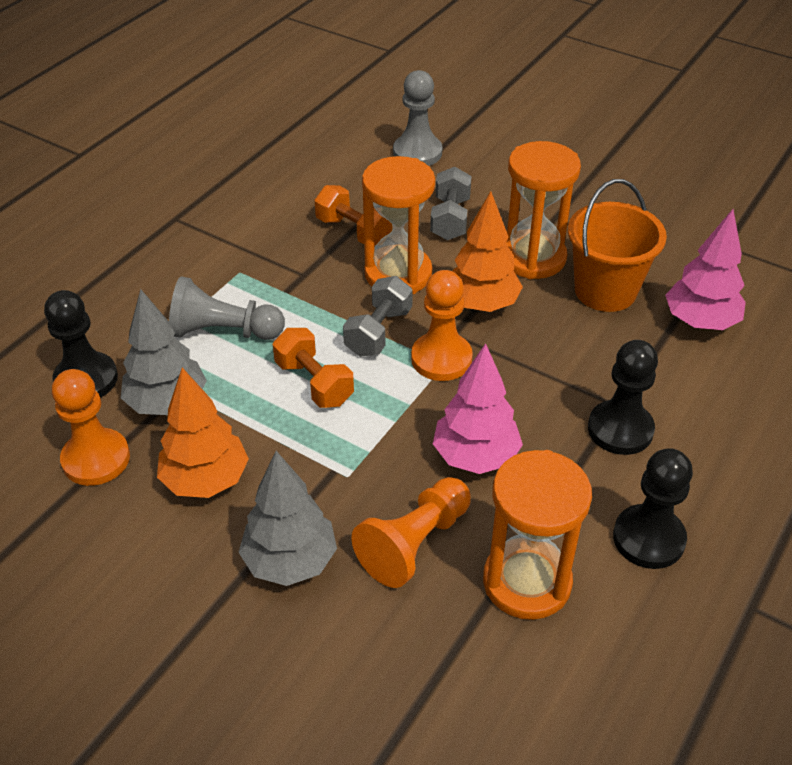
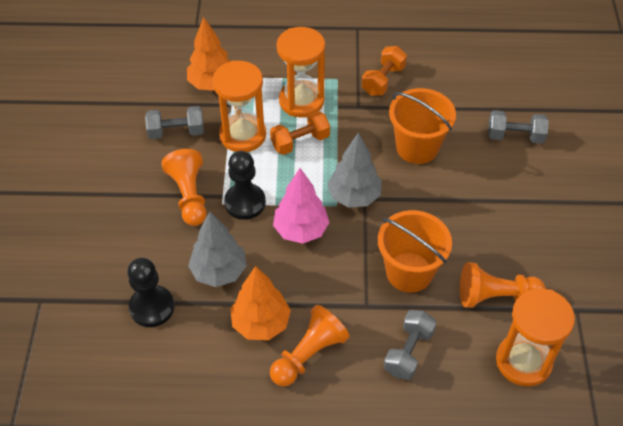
black pawn: [44,290,118,398] [588,340,658,455] [613,448,693,569] = 3 -> [127,258,175,327] [224,151,266,220] = 2
grey dumbbell: [343,276,413,357] [430,167,471,240] = 2 -> [145,106,204,139] [384,310,437,380] [488,110,549,144] = 3
grey pawn: [169,276,285,340] [393,70,442,166] = 2 -> none = 0
orange bucket: [568,179,667,312] = 1 -> [378,210,452,293] [389,88,456,164] = 2
pink tree: [433,343,523,474] [665,209,746,330] = 2 -> [273,168,329,244] = 1

